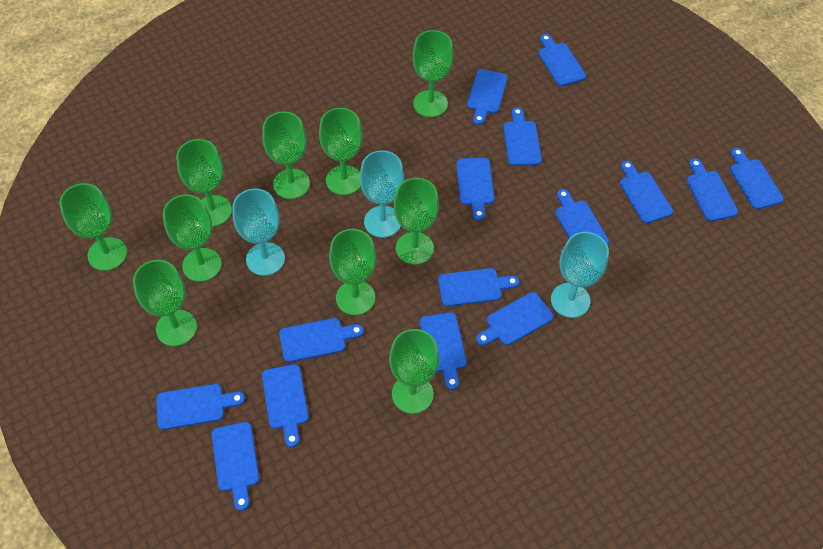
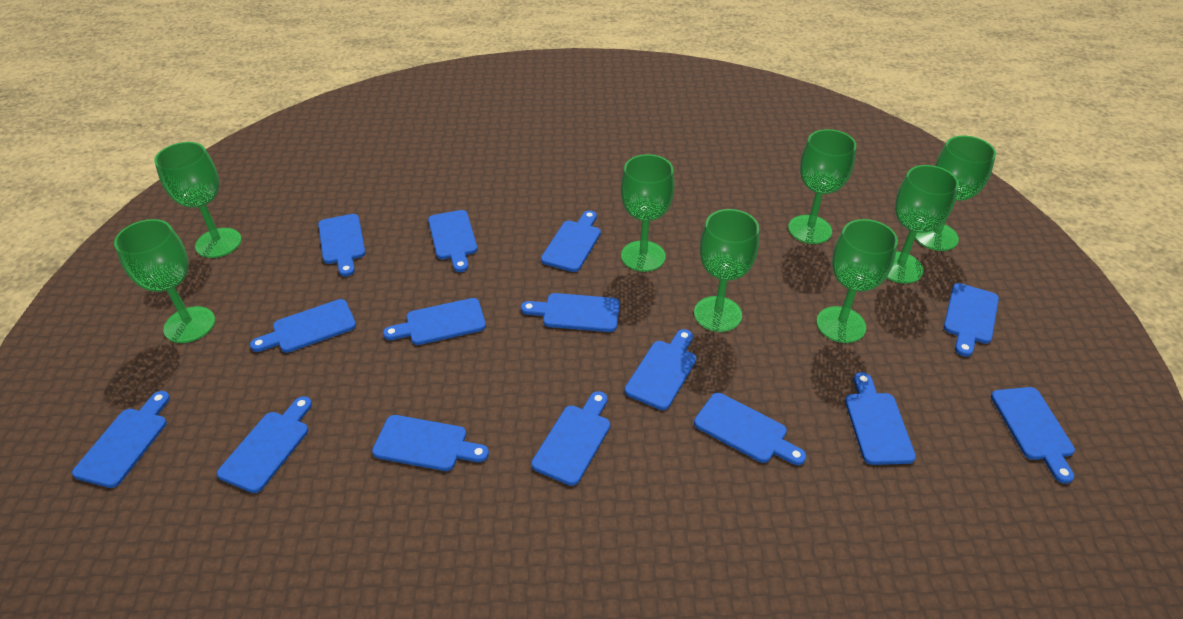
green goblet: [59,183,127,271] [133,260,197,346] [163,194,222,282] [176,139,232,227] [262,111,310,199] [319,108,363,195] [329,229,376,315] [389,329,439,414] [394,178,439,265] [413,30,453,117] = 10 -> [114,219,215,343] [154,142,242,258] [621,154,675,272] [694,209,759,332] [788,129,856,244] [816,219,898,343] [887,165,959,284] [915,136,996,251] = 8
turquoise goblet: [232,189,285,276] [360,150,404,238] [551,232,609,318] = 3 -> none = 0

